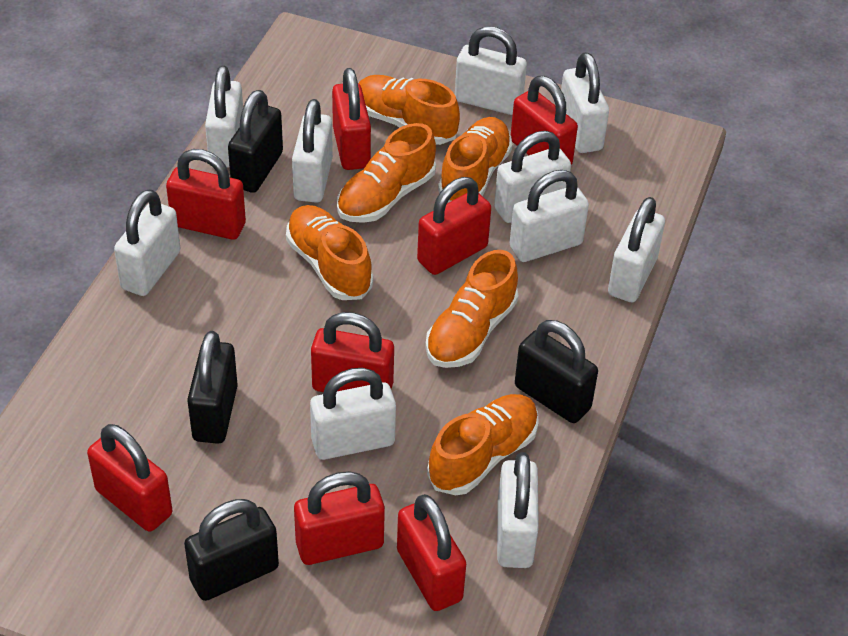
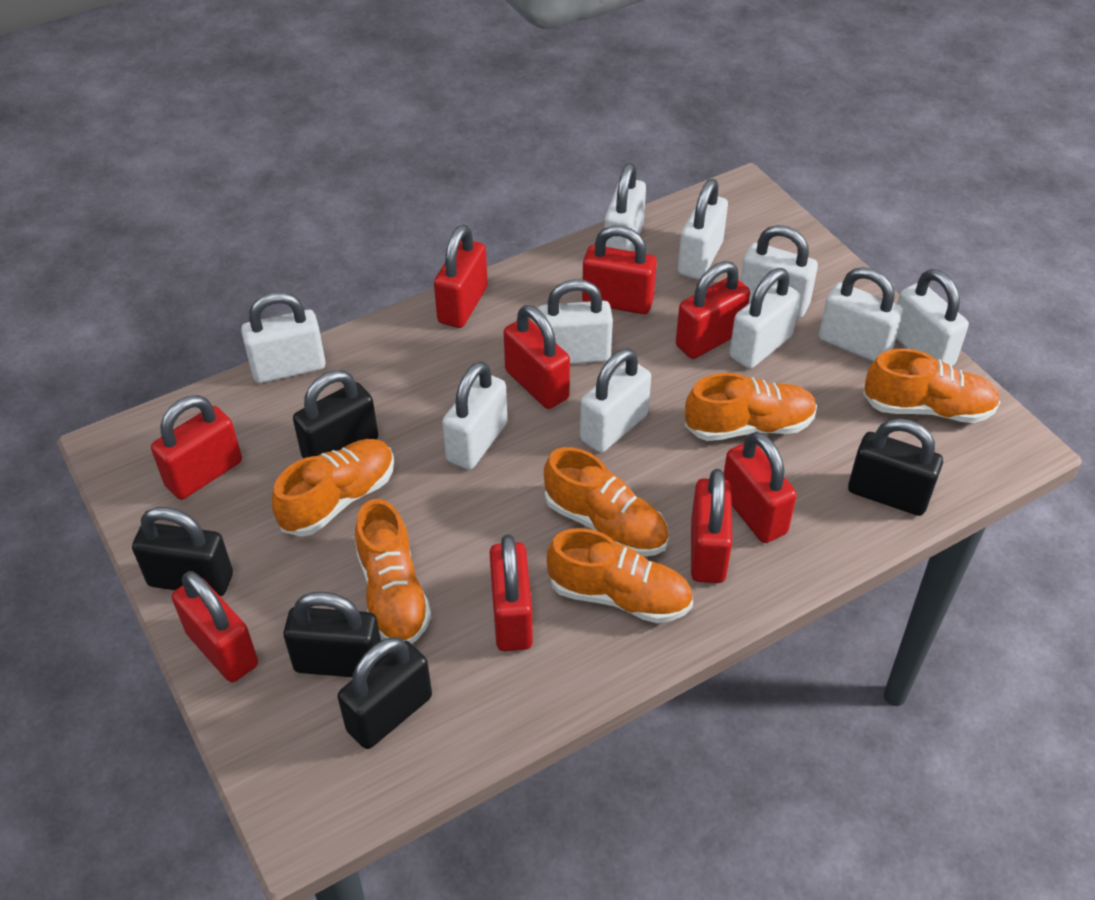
black padlock: [184,499,279,601] [187,331,238,444] [228,90,283,193] [515,320,598,423] = 4 -> [132,507,233,596] [283,592,381,677] [293,370,378,458] [338,637,432,749] [848,419,943,516] = 5
red padlock: [87,424,173,532] [166,149,246,240] [294,471,385,565] [311,312,394,392] [332,68,371,170] [397,494,466,611] [417,177,491,275] [511,76,578,165] = 8 -> [151,395,242,500] [172,571,258,682] [434,225,488,328] [489,534,533,651] [504,305,570,409] [582,225,657,314] [676,261,750,359] [691,469,732,583] [724,432,797,543] = 9

